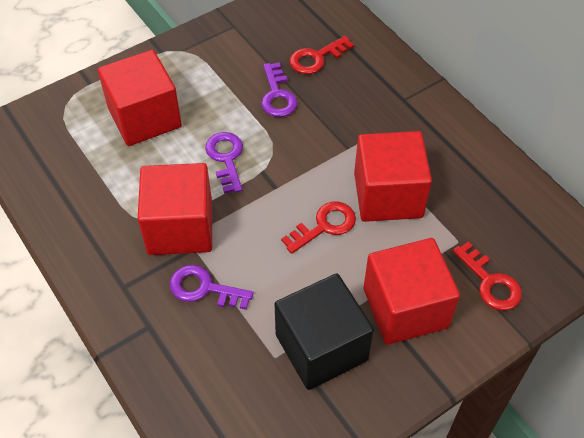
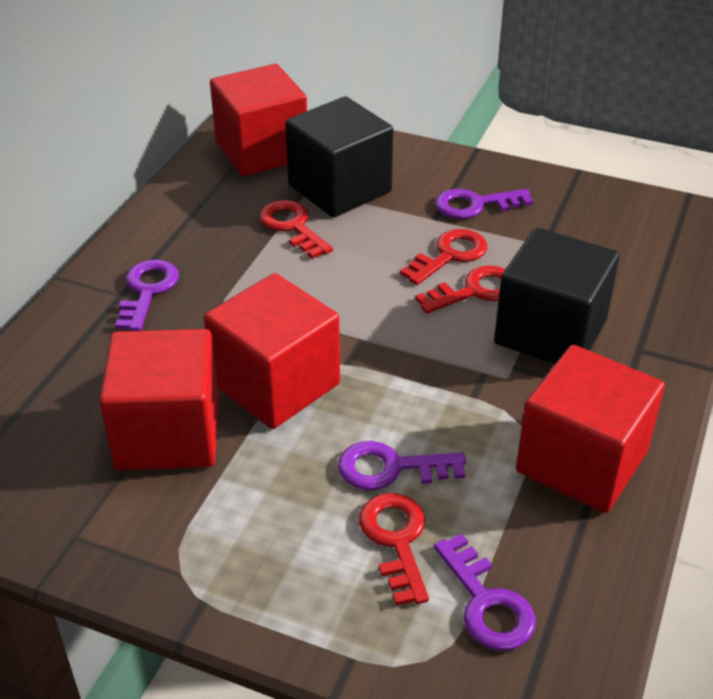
black cube: [275,274,374,390] = 1 -> [285,96,393,217] [494,228,620,364] = 2
purple key: [170,265,254,310] [205,132,243,194] [261,62,297,117] = 3 -> [115,260,179,331] [338,441,466,490] [434,534,536,650] [435,189,533,219] = 4
red key: [281,202,356,254] [289,36,354,74] [453,241,522,311] = 3 -> [259,200,333,259] [359,493,429,606] [400,229,487,285] [415,265,505,314] = 4

